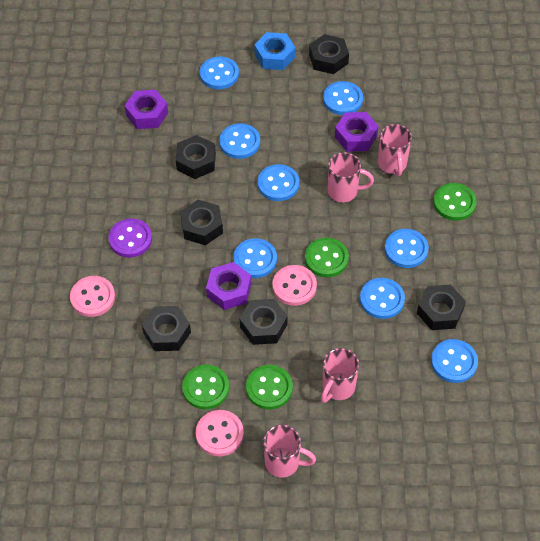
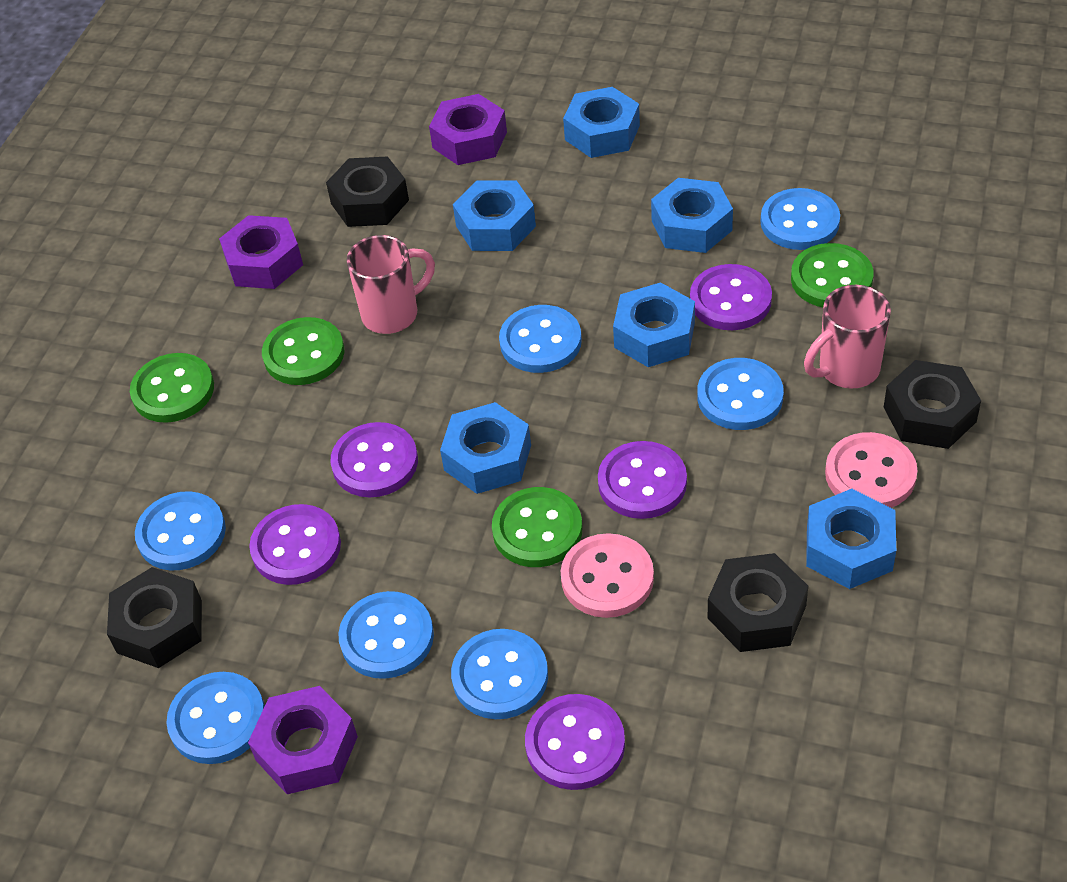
black nut: [142,306,191,351] [176,135,216,179] [180,200,223,245] [240,299,288,345] [309,34,349,74] [417,285,466,330] = 6 -> [107,567,202,668] [326,156,409,227] [708,553,808,652] [884,360,981,449] = 4
blue button: [200,56,239,89] [219,123,260,159] [233,238,277,278] [258,164,299,201] [323,81,363,115] [360,278,405,319] [384,229,429,268] [431,339,478,383] = 8 -> [135,491,226,570] [167,672,265,764] [338,591,434,679] [451,629,548,719] [499,305,582,373] [697,358,784,430] [761,188,840,250] = 7
blue nut: [254,32,295,70] = 1 -> [440,402,531,494] [453,181,536,251] [563,87,640,158] [613,282,695,367] [651,178,733,253] [806,489,896,589] = 6
pink button: [70,276,115,317] [196,410,244,456] [272,265,317,306] = 3 -> [561,533,654,618] [825,432,918,508] = 2
pink mug: [263,425,316,478] [321,348,359,403] [328,152,374,202] [378,124,412,176] = 4 -> [347,235,435,334] [804,285,891,388] = 2
purple button: [108,219,152,258] = 1 -> [249,504,341,585] [331,422,418,497] [525,694,625,790] [598,441,687,519] [690,264,772,330] = 5

